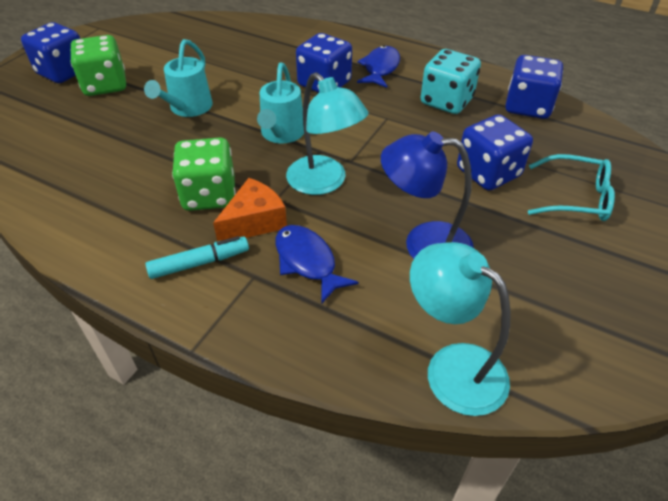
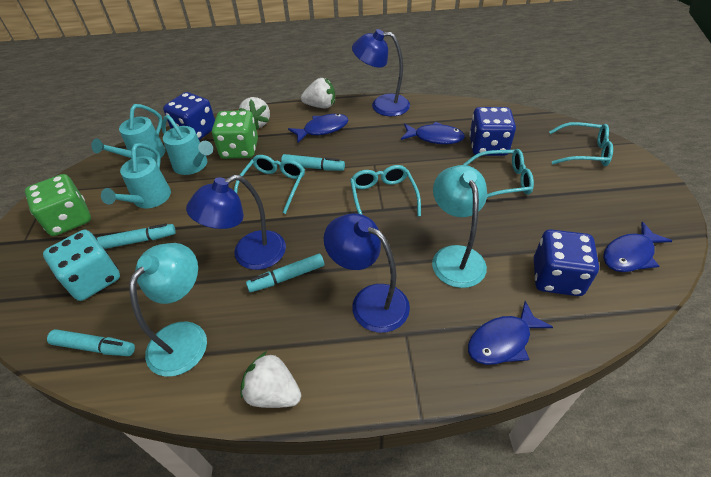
blue dice: [21,22,80,83] [296,33,352,93] [457,114,533,191] [505,55,563,119] = 4 -> [163,92,215,140] [469,107,516,156] [534,229,599,296] = 3
blue fish: [275,225,359,304] [357,46,400,88] = 2 -> [288,114,348,143] [401,122,465,144] [468,301,553,365] [603,222,672,272] = 4
blue lamp: [381,132,474,259] = 1 -> [186,175,286,270] [324,213,410,333] [352,29,410,116] = 3
orange cheese: [213,178,287,241] = 1 -> none = 0
turquoise glasses: [528,154,615,221] = 1 -> [234,155,305,214] [350,165,421,217] [463,149,534,198] [549,122,613,166] = 4
turquoise marker: [145,236,249,279] = 1 -> [47,329,135,356] [97,224,176,249] [246,254,324,292] [281,154,345,171] = 4
turquoise watering can: [144,39,213,117] [257,62,304,143] = 2 -> [91,104,165,161] [101,143,171,208] [162,115,213,175] = 3
white strawberry: none = 0 -> [238,97,270,130] [240,351,301,408] [301,78,335,108] = 3

